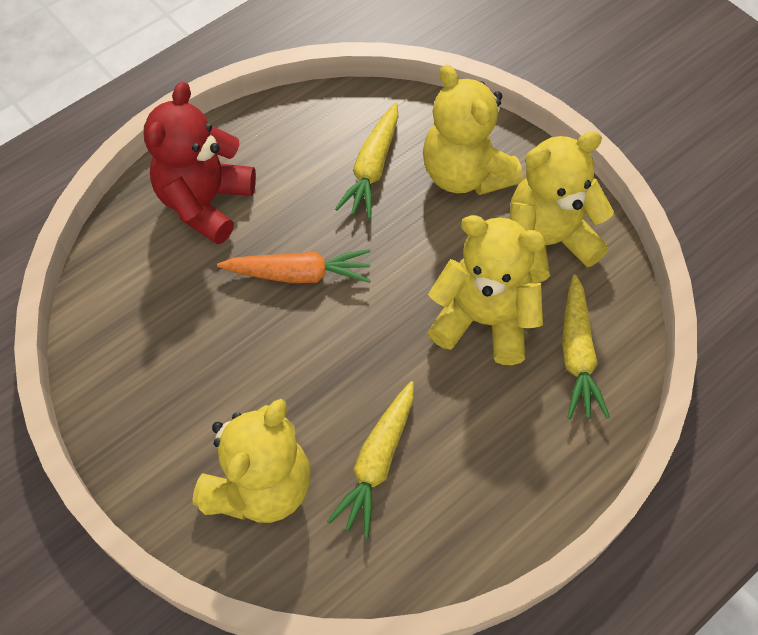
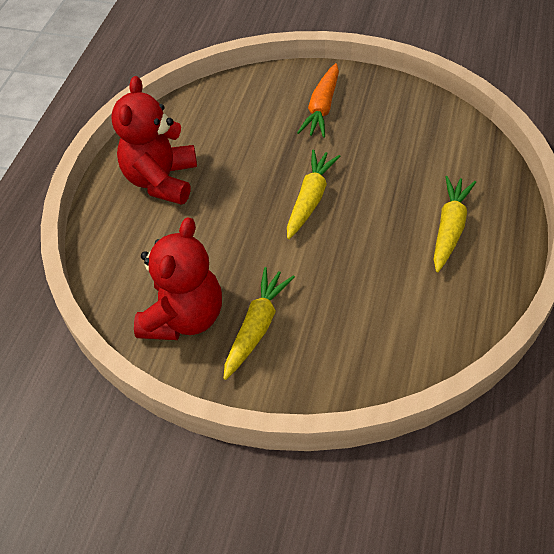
red teddy bear: [144,82,256,245] = 1 -> [111,76,197,205] [134,217,222,340] = 2
yellow teddy bear: [192,399,311,523] [423,65,523,195] [427,215,546,365] [510,131,614,283] = 4 -> none = 0

